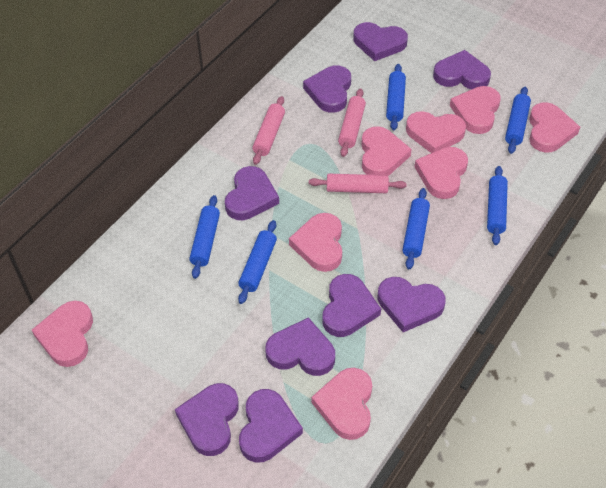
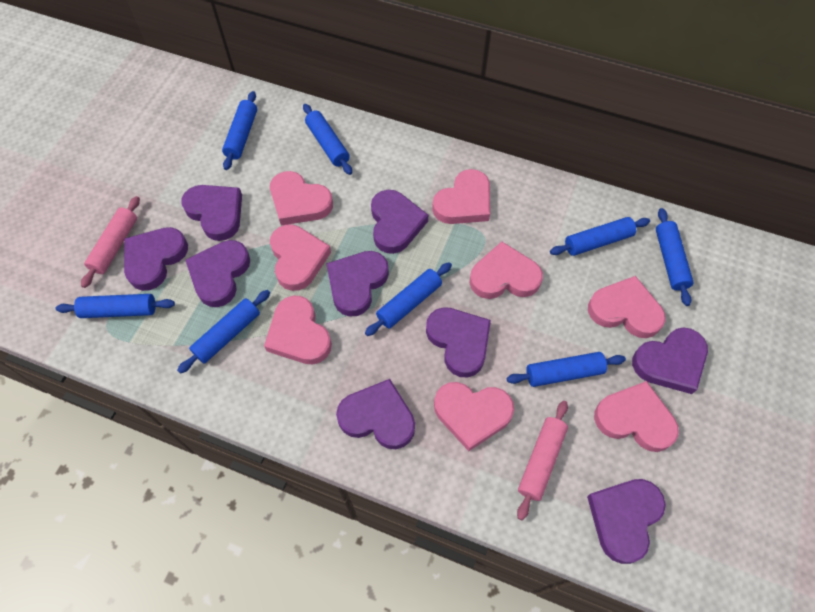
blue rolling pin: [190,195,220,279] [238,220,277,304] [386,64,406,130] [402,188,430,269] [487,166,508,245] [505,87,531,154] = 6 -> [56,294,175,318] [177,290,270,374] [222,91,257,170] [303,104,352,175] [365,262,452,336] [507,352,626,387] [550,217,650,256] [656,208,694,306] = 8
pink rolling pin: [252,96,285,165] [309,174,407,193] [338,89,366,157] = 3 -> [81,196,140,288] [517,401,568,520] = 2

